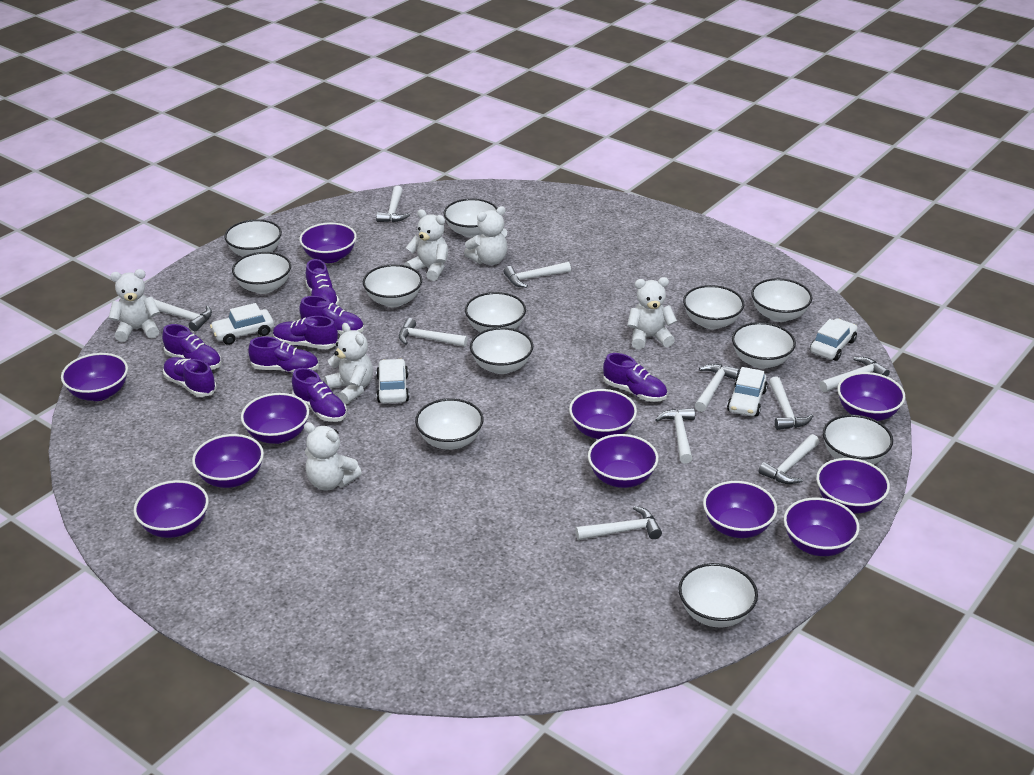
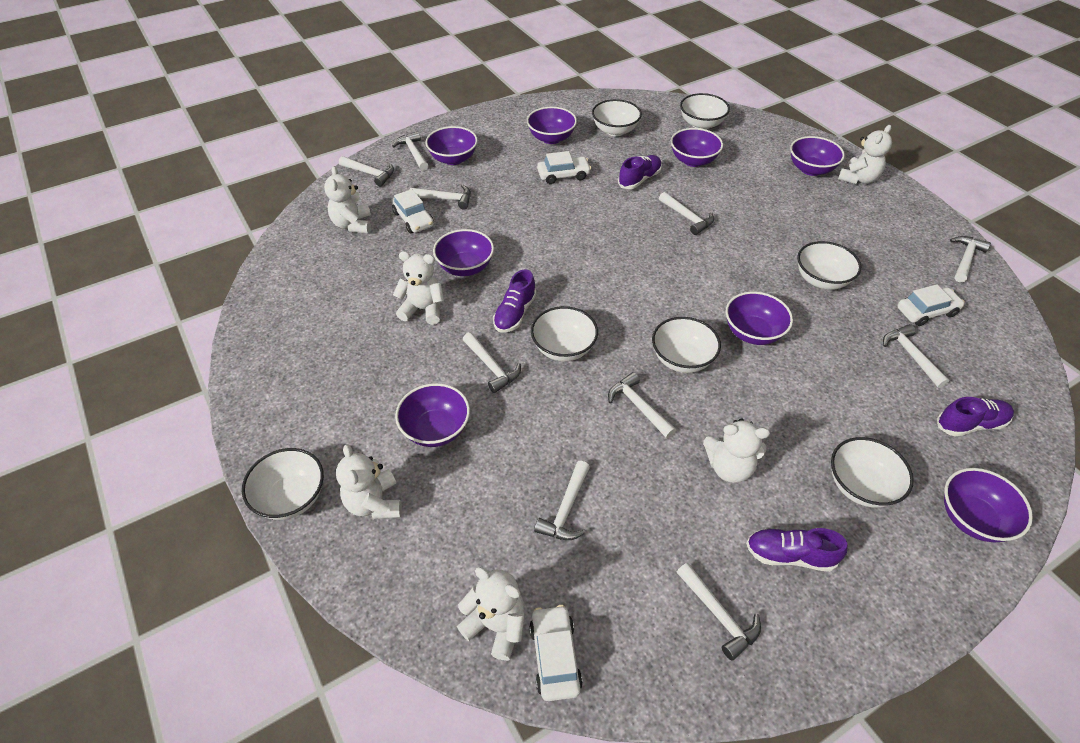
purple bowl: [61,353,128,401] [134,480,209,538] [192,434,264,488] [241,393,309,444] [299,223,357,263] [569,389,637,439] [588,434,658,488] [703,481,777,538] [784,498,859,556] [816,458,890,514] [838,372,905,421] = 11 -> [395,383,470,447] [425,126,478,165] [433,229,494,276] [527,107,577,144] [671,128,723,167] [726,292,793,345] [790,136,845,176] [944,468,1033,542] = 8
purple shoe: [162,324,221,370] [163,357,217,397] [248,336,319,373] [273,316,338,349] [292,368,347,422] [299,296,364,335] [305,259,340,305] [603,353,667,402] = 8 -> [493,269,537,333] [618,155,662,189] [746,528,848,572] [937,397,1014,437] = 4
white bowl: [224,219,282,257] [232,252,291,294] [363,264,422,307] [415,398,484,450] [444,198,497,238] [465,292,526,332] [470,327,533,374] [678,563,758,627] [683,285,744,329] [732,322,796,369] [751,278,812,322] [823,415,893,465] = 12 -> [242,448,324,520] [531,306,598,361] [592,99,642,136] [652,317,721,373] [680,93,730,129] [797,241,861,290] [831,437,914,508] = 7

